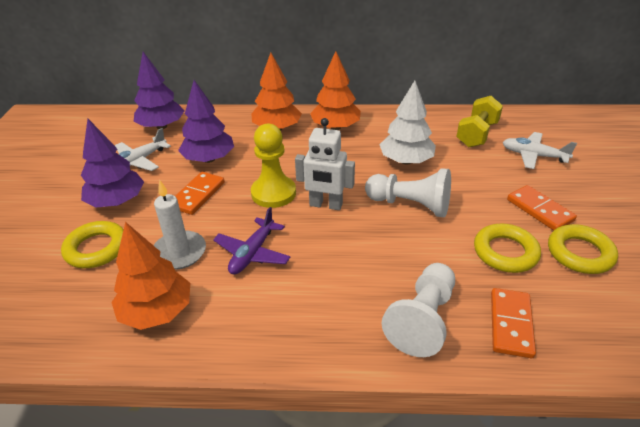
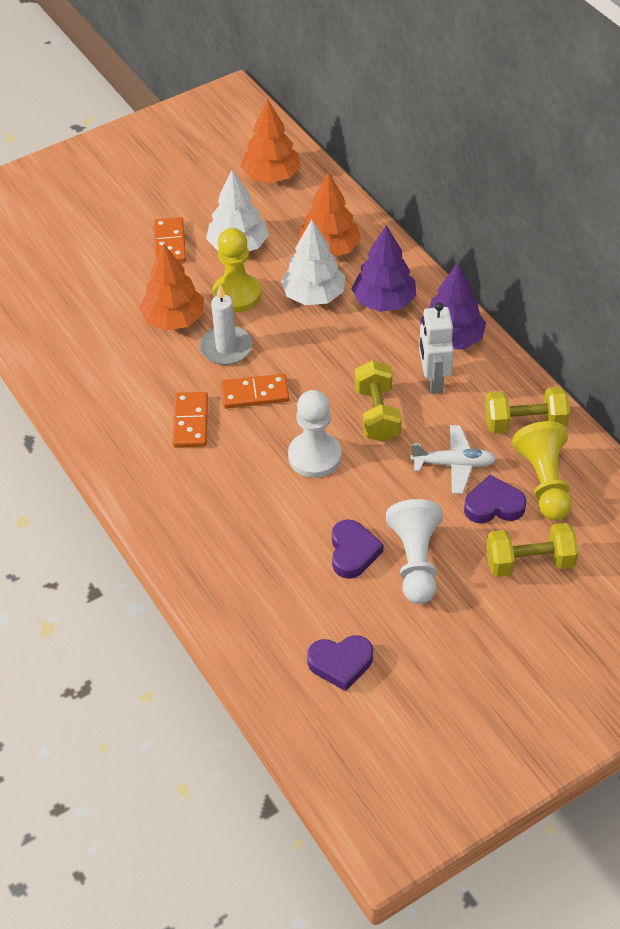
purple heart: none = 0 -> [307,635,373,691] [332,519,383,579] [464,475,526,523] = 3
purple plane: [213,207,291,275] = 1 -> none = 0
purple tree: [81,119,144,208] [134,52,184,129] [178,80,234,163] = 3 -> [352,225,416,312] [420,263,486,350] = 2
white plane: [115,128,171,171] [503,132,577,169] = 2 -> [411,425,497,494] = 1
white tree: [379,81,436,165] = 1 -> [206,170,269,251] [281,219,345,305] = 2
yellow dumbbell: [456,96,503,147] = 1 -> [355,360,402,442] [485,387,570,434] [486,523,579,577] = 3
yellow pawn: [251,124,296,208] = 1 -> [212,228,261,312] [512,421,572,521] = 2
yellow ring: [61,221,124,268] [474,223,541,273] [548,224,618,274] = 3 -> none = 0

